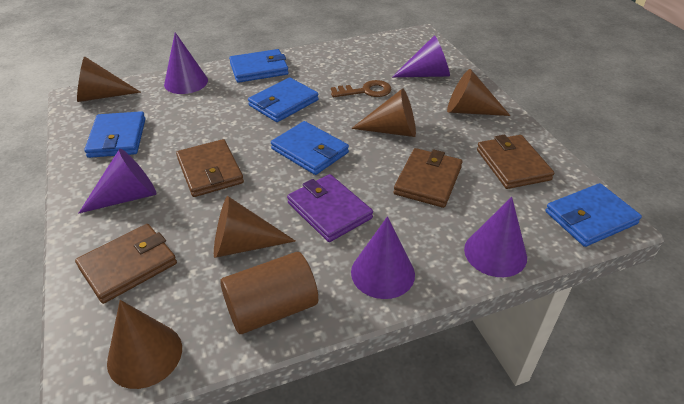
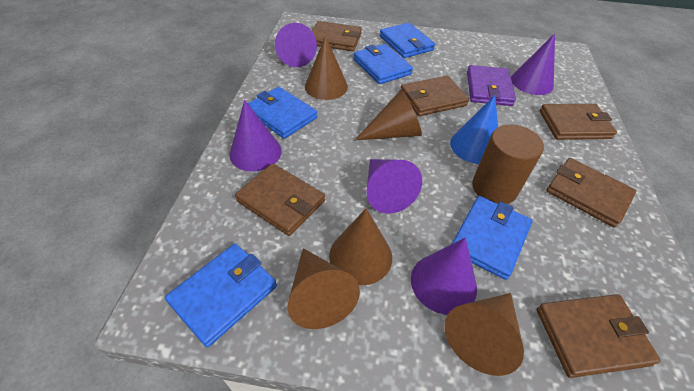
blue cone: none = 0 -> [450,95,498,164] = 1
brown key: [331,80,391,97] = 1 -> none = 0
brown wallet: [75,224,177,304] [176,139,244,197] [393,148,462,208] [477,135,554,189] = 4 -> [235,163,325,236] [312,21,362,51] [401,76,469,116] [537,294,661,378] [540,104,617,140] [546,158,636,228] = 6

